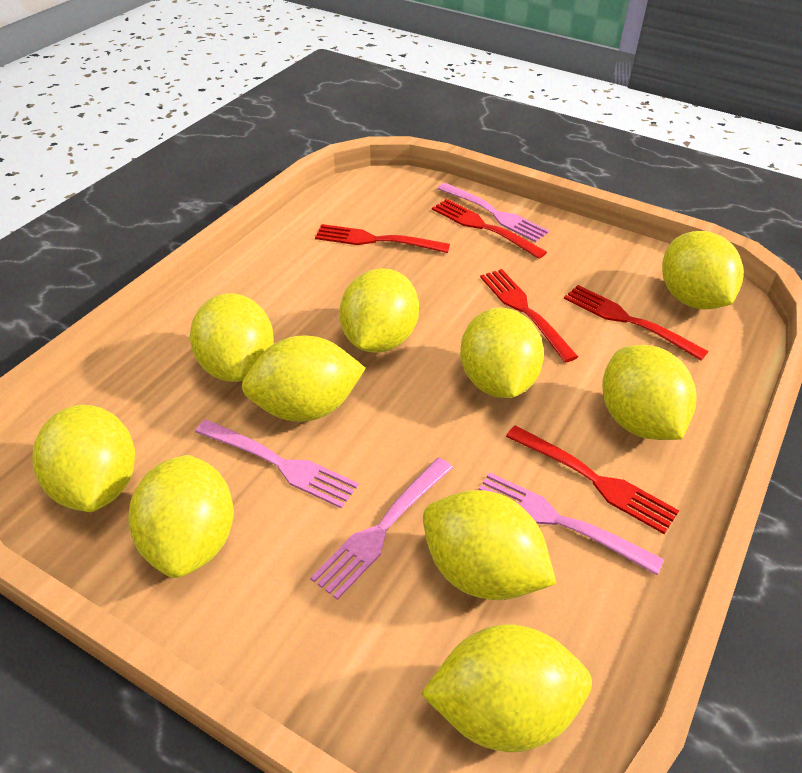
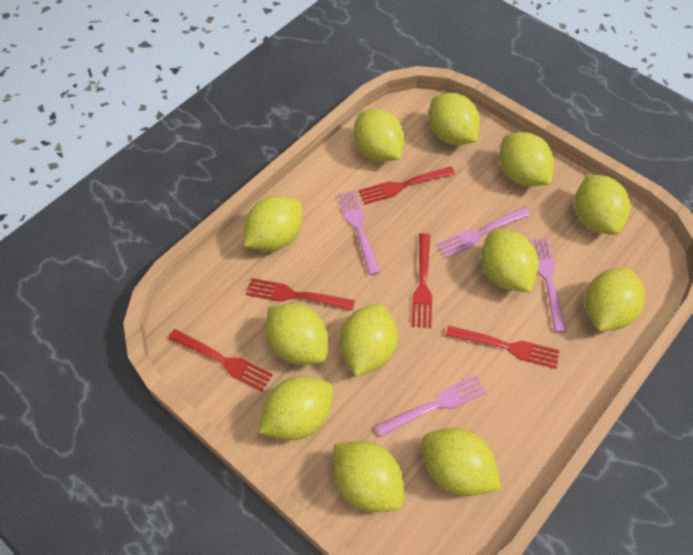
yellow lemon: [33,405,135,512] [128,455,234,578] [190,293,274,382] [242,335,366,422] [340,268,419,353] [421,624,592,752] [423,490,556,600] [460,308,544,398] [602,345,696,440] [662,231,744,309] = 10 -> [243,196,303,251] [258,376,333,441] [266,303,328,365] [333,441,404,512] [340,304,398,377] [354,109,405,162] [422,428,501,496] [429,93,480,145] [481,229,539,293] [500,132,554,186] [575,175,631,235] [585,268,645,331] = 12

